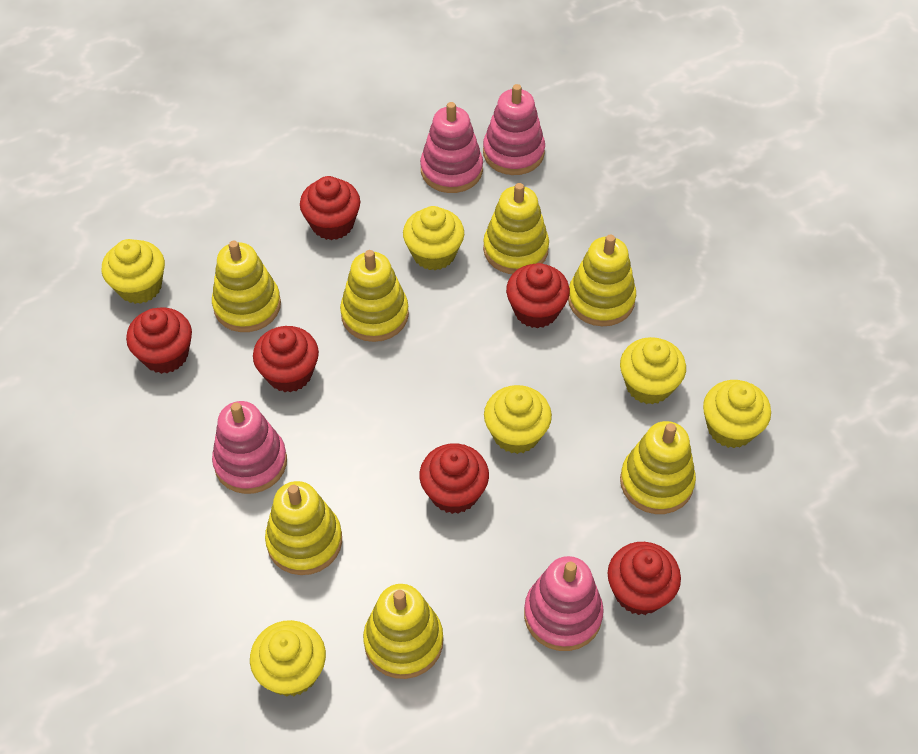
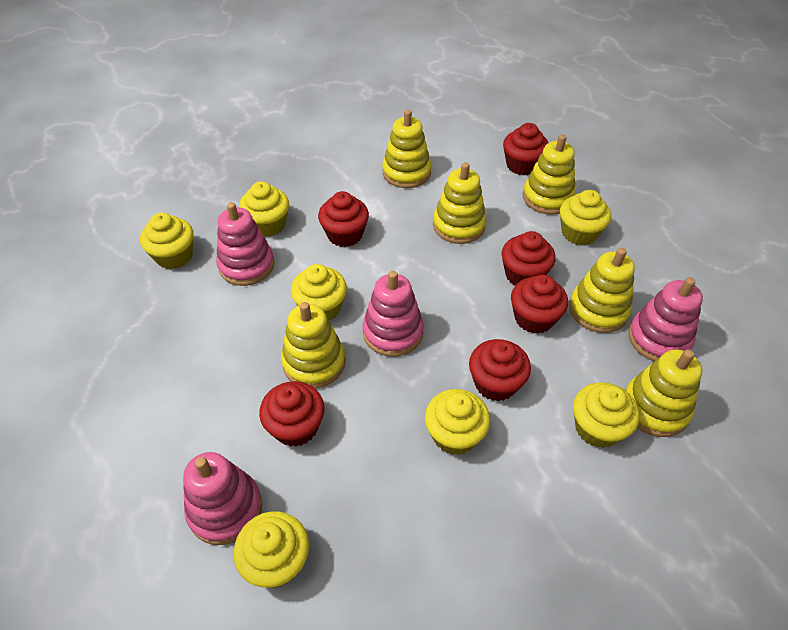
yellow cupcake: [102,239,165,304] [250,620,326,696] [403,206,464,270] [484,385,552,454] [620,337,686,405] [703,380,771,448] = 6 -> [140,213,194,269] [234,511,309,588] [239,181,289,237] [291,264,347,320] [425,389,490,455] [560,190,611,245] [573,382,640,448] = 7
yellow stacking toy: [212,241,281,332] [265,481,342,575] [340,250,409,342] [363,584,443,679] [483,183,549,274] [568,235,636,326] [620,421,696,514] = 7 -> [281,302,346,389] [382,110,431,188] [433,162,487,244] [523,135,575,215] [569,248,635,333] [625,349,703,437] = 6

